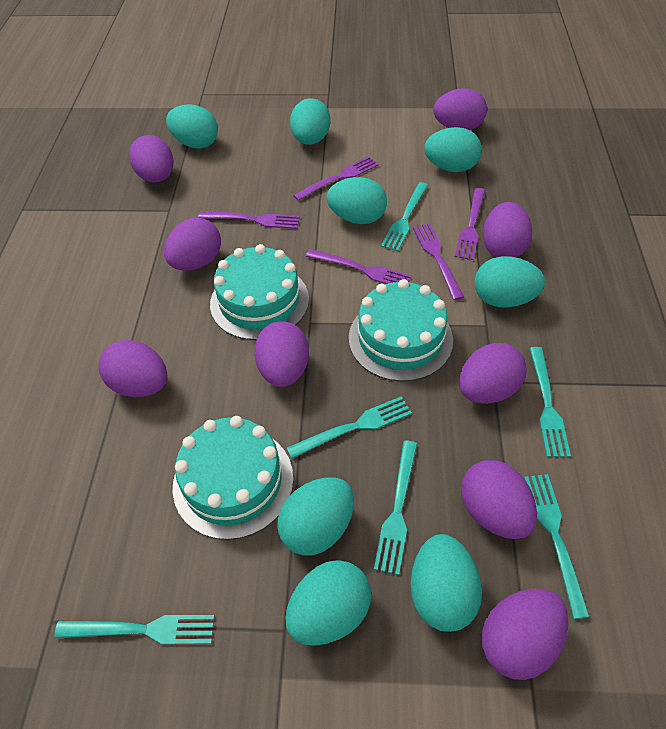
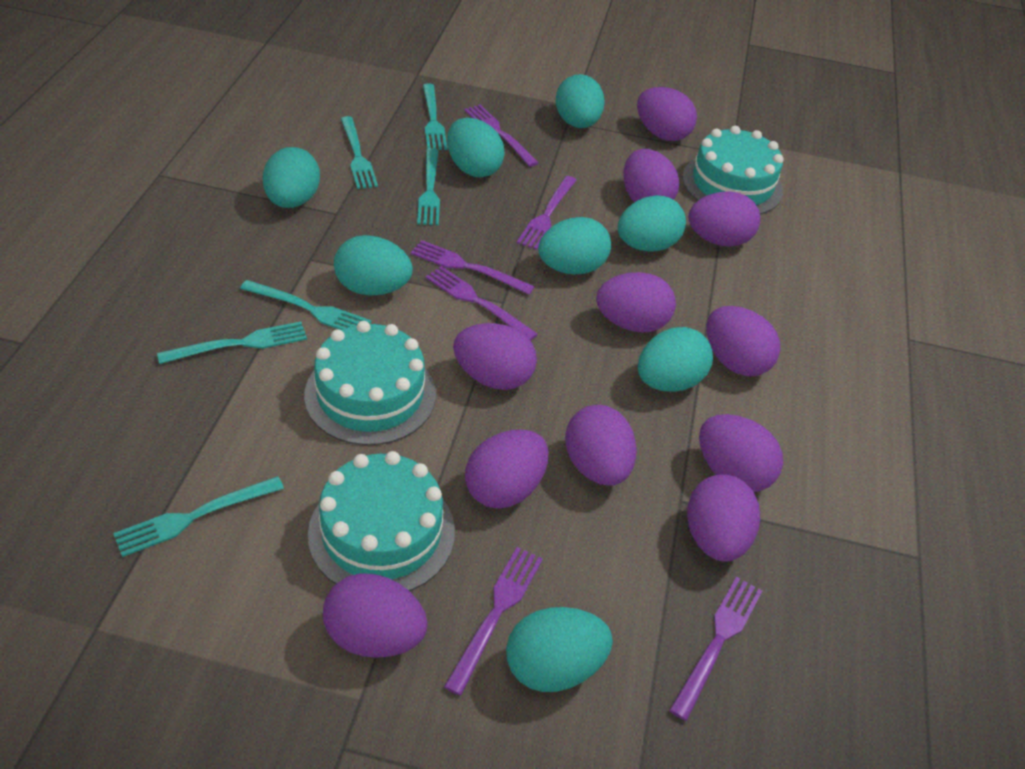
purple egg: [99,340,168,397] [129,135,173,183] [164,218,221,271] [254,321,309,387] [433,88,487,130] [459,343,527,404] [461,460,537,539] [481,589,569,680] [483,202,532,257] = 9 -> [323,573,428,658] [453,323,537,390] [465,429,549,509] [565,405,636,486] [596,272,676,333] [623,149,679,202] [637,87,697,141] [687,475,760,562] [688,191,760,246] [699,414,783,492] [706,306,780,376] = 11
purple fork: [198,211,300,229] [293,156,378,201] [306,249,412,284] [413,223,464,300] [455,188,485,260] = 5 -> [411,240,535,295] [426,266,538,341] [444,547,543,696] [464,105,539,167] [517,176,577,250] [669,577,762,721] = 6

